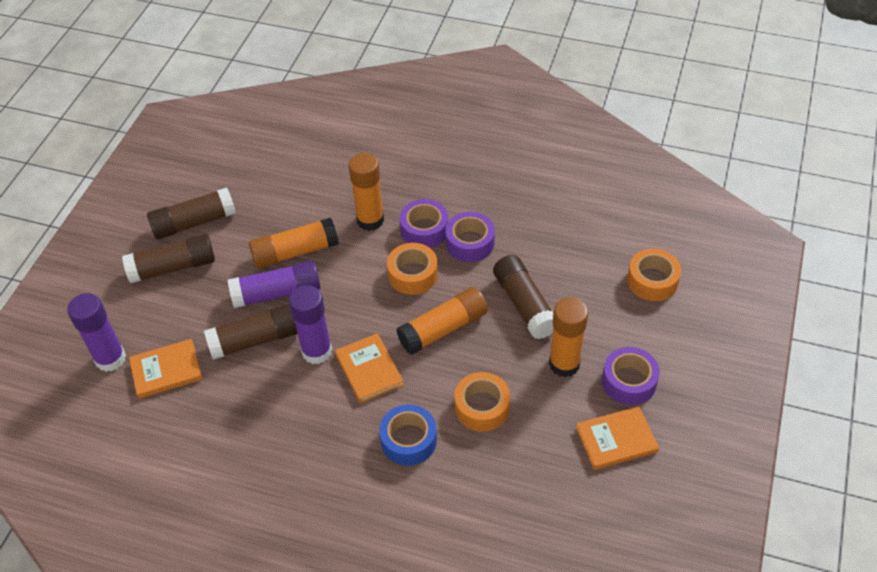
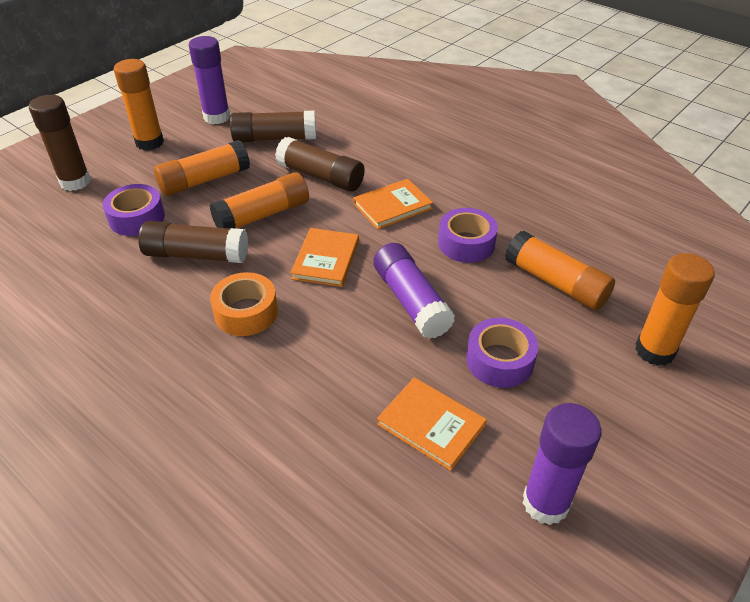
blue tape: [379,404,437,466] = 1 -> none = 0
orange glue stick: [249,218,339,269] [348,153,384,231] [396,287,488,355] [549,298,588,377] = 4 -> [114,59,164,150] [154,140,250,196] [210,172,309,229] [505,231,615,311] [635,253,715,366] = 5
orange tape: [387,243,438,295] [455,372,510,432] [627,249,681,301] = 3 -> [210,272,278,336] = 1

